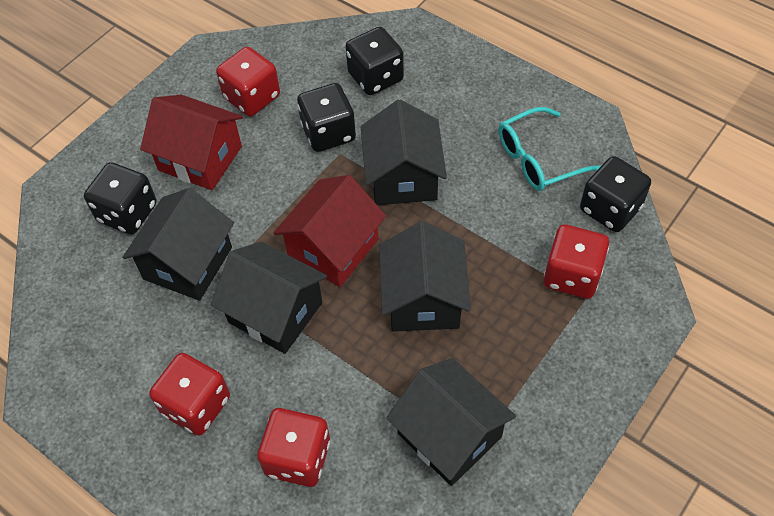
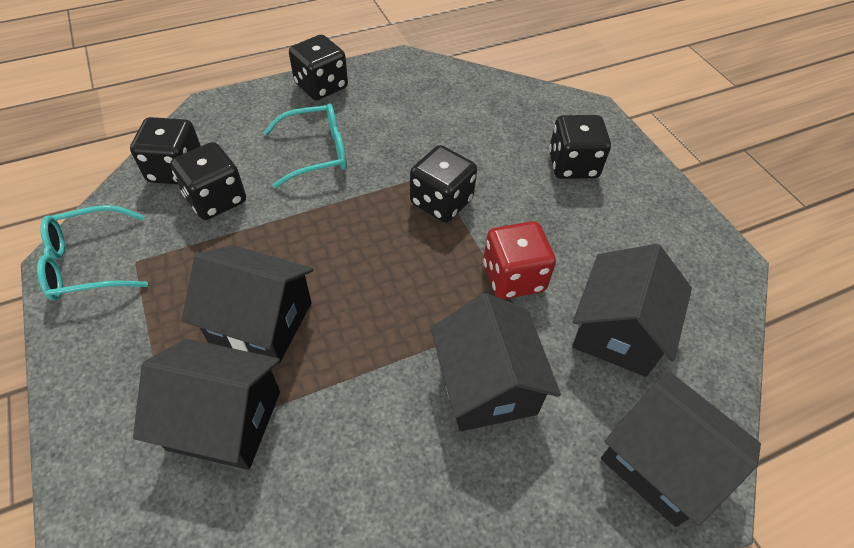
black dice: [84,162,157,234] [297,83,356,152] [345,27,404,95] [580,156,651,232] = 4 -> [130,117,201,184] [170,142,246,220] [289,35,348,100] [410,145,477,223] [549,115,611,179] = 5
red dice: [149,353,230,436] [216,47,280,116] [257,408,330,487] [544,224,609,299] = 4 -> [483,221,556,299] = 1
red house: [140,95,243,190] [273,175,386,287] = 2 -> none = 0
turquoise glasses: [498,107,601,191] = 1 -> [37,205,148,301] [263,103,347,188] = 2

